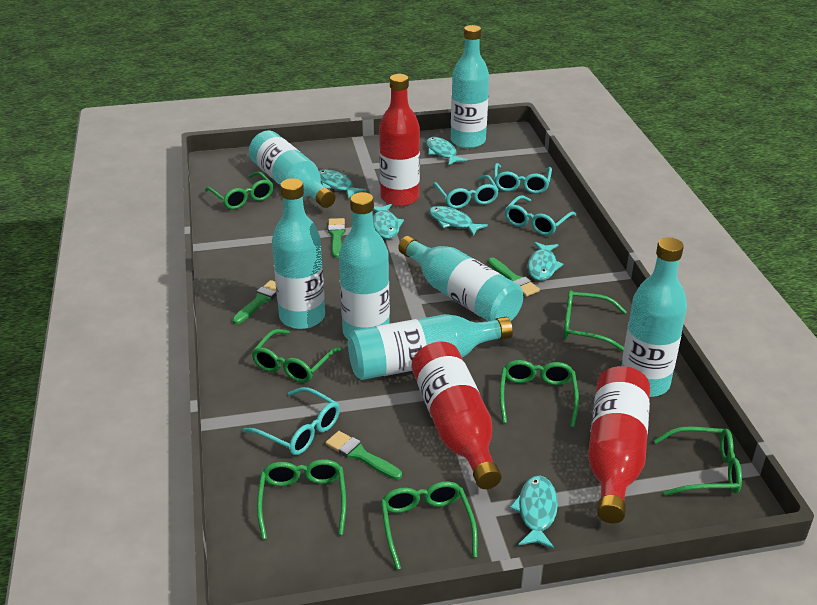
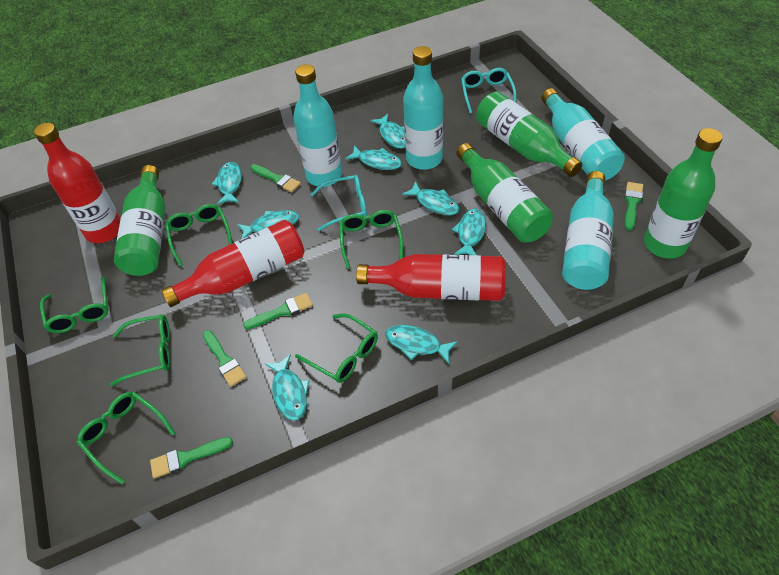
green bottle: none = 0 -> [114,165,165,276] [456,143,553,243] [476,92,582,177] [644,128,723,259] = 4
green brush: [232,280,277,324] [325,431,402,480] [328,218,345,258] [488,258,540,297] = 4 -> [150,437,233,478] [203,330,246,387] [243,293,313,329] [251,164,301,192] [625,182,643,231] = 5
green glasses: [205,172,273,210] [251,329,342,383] [257,459,346,540] [381,481,477,570] [500,360,579,427] [563,290,627,351] [654,426,742,496] = 7 -> [40,276,109,333] [77,392,175,484] [110,314,170,386] [165,204,232,266] [295,313,378,383] [339,210,403,269] = 6
turquoise bottle: [249,131,335,208] [272,178,325,329] [339,192,390,339] [348,314,513,380] [398,236,523,321] [451,25,489,148] [622,237,687,397] = 7 -> [293,64,342,187] [403,46,443,170] [541,88,625,181] [562,171,614,290] = 4
turquoise fish: [319,169,366,198] [373,204,404,239] [426,137,467,166] [429,206,488,236] [510,475,558,549] [527,242,563,281] = 6 -> [212,162,242,205] [237,210,299,238] [265,354,309,420] [345,146,402,170] [370,114,406,149] [385,325,458,364] [402,181,460,215] [452,209,486,255] = 8
turquoise glasses: [243,387,340,455] [432,175,499,209] [494,163,552,194] [505,195,576,236] = 4 -> [311,175,367,231] [461,68,516,113] = 2

